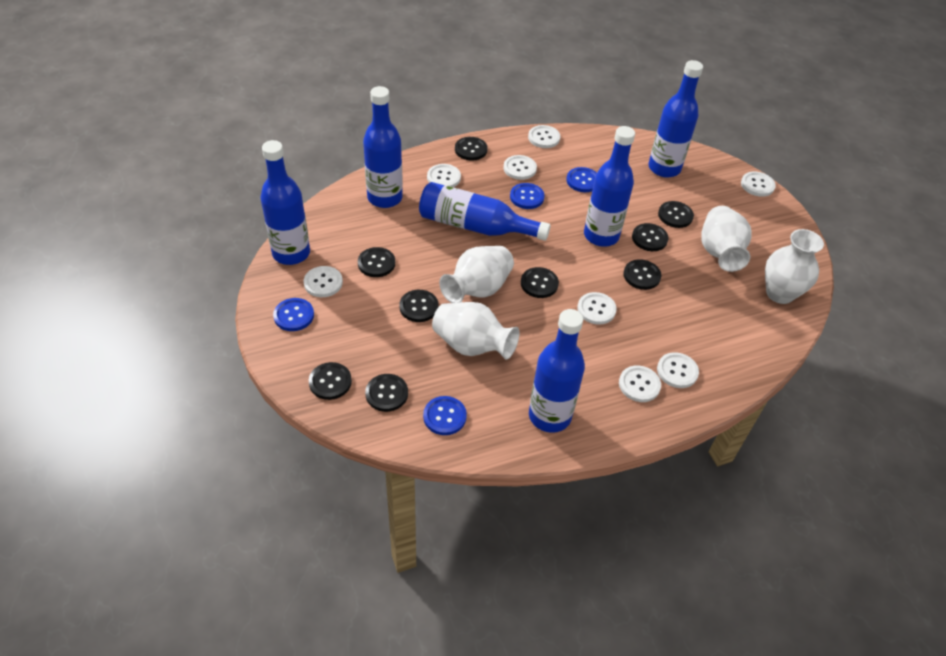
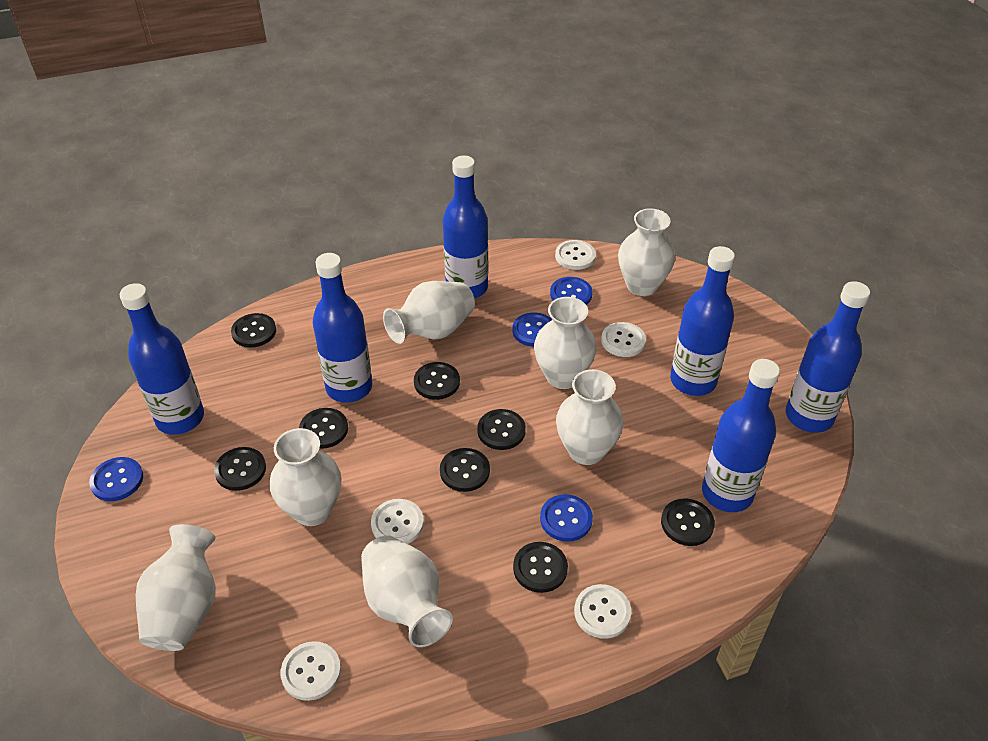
black button: [309,362,352,400] [358,247,395,277] [365,374,408,412] [399,290,439,322] [455,137,488,161] [521,267,559,298] [623,259,661,290] [632,223,668,251] [658,201,694,228] = 9 -> [214,447,266,491] [231,313,276,348] [299,408,348,449] [414,362,460,400] [440,448,490,492] [477,409,526,450] [513,542,568,593] [661,498,715,546] = 8
white button: [304,266,343,297] [427,164,461,187] [503,155,537,180] [528,125,560,148] [577,292,617,325] [619,365,661,402] [657,352,699,388] [741,171,776,197] = 8 -> [281,641,341,701] [371,499,424,544] [555,240,596,270] [574,584,631,639] [601,322,646,357] = 5
white vase: [432,302,520,360] [439,246,514,303] [701,206,752,272] [765,229,824,304] = 4 -> [136,524,216,651] [270,428,341,526] [361,535,453,647] [383,281,475,344] [534,297,597,389] [556,369,623,465] [618,208,675,296] = 7

